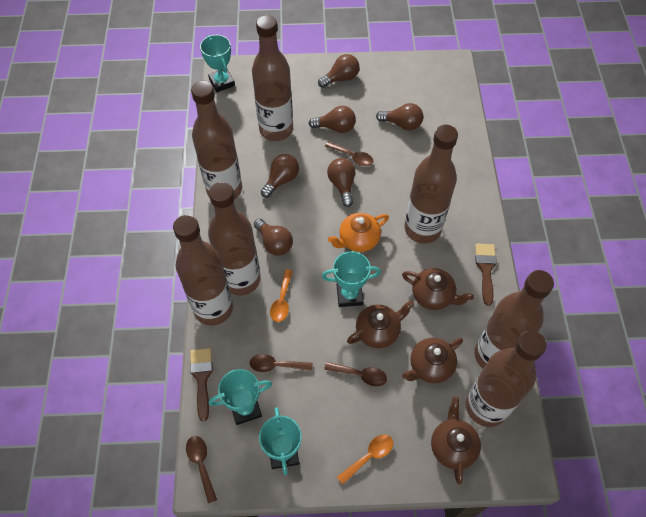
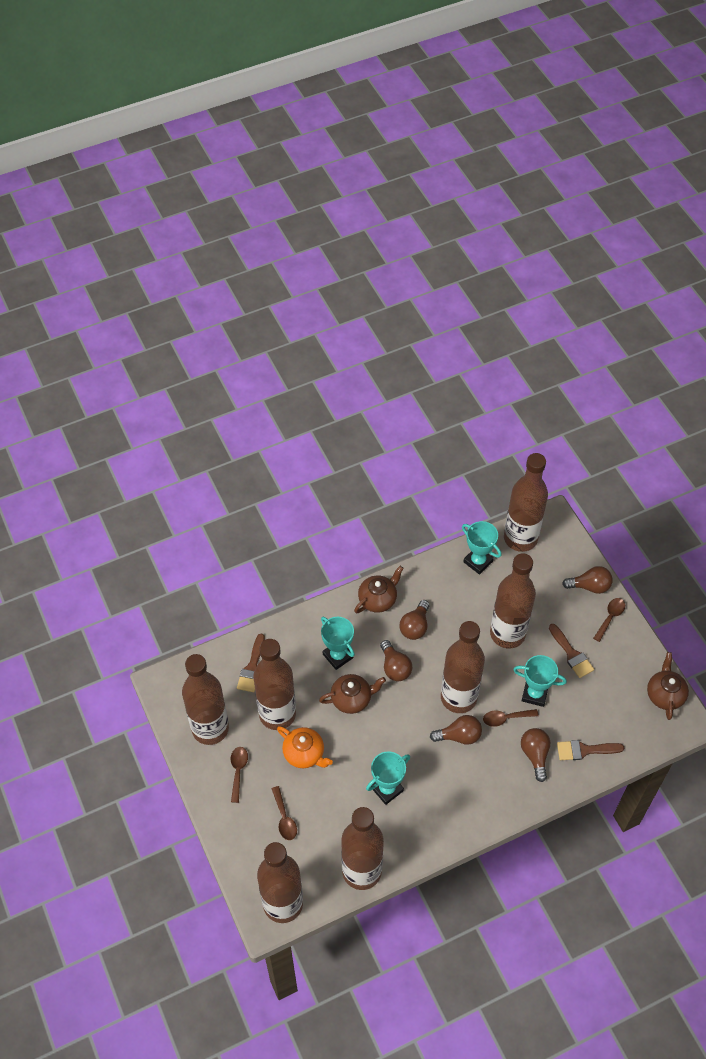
brown brush: [190,348,213,421] [475,244,497,306] = 2 -> [237,633,265,692] [549,624,594,678] [557,740,625,760] = 3
brown light bulb: [254,219,293,256] [261,154,299,198] [308,106,356,133] [318,54,360,88] [327,158,355,207] [376,103,423,130] = 6 -> [380,640,412,681] [400,600,430,640] [430,715,482,745] [521,728,550,782] [562,566,613,594] = 5
brown teapot: [347,300,414,348] [402,268,474,310] [402,338,463,383] [431,397,481,485] = 4 -> [319,674,386,714] [354,566,404,613] [647,652,689,720] = 3
orange spoon: [270,270,293,322] [337,434,393,485] = 2 -> none = 0

